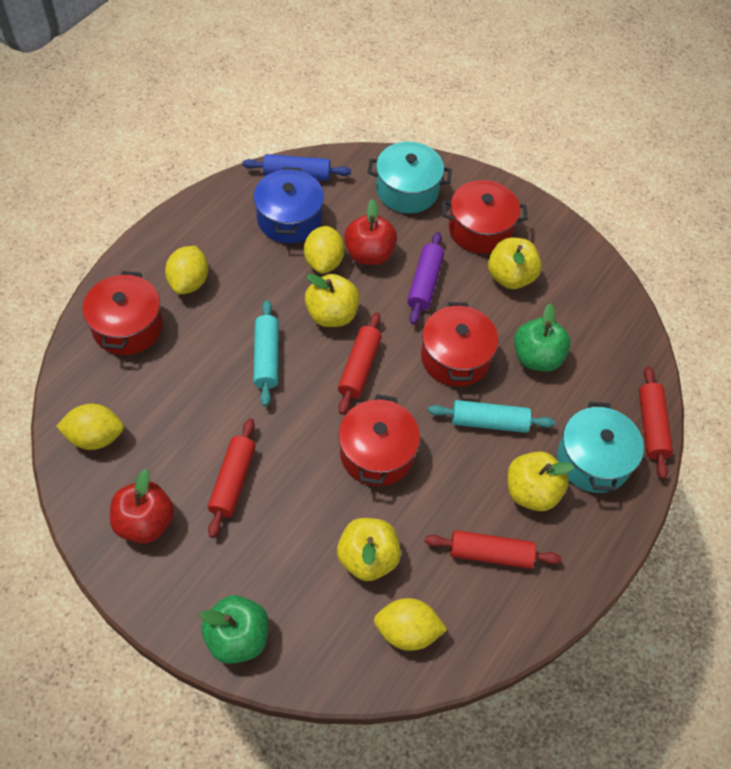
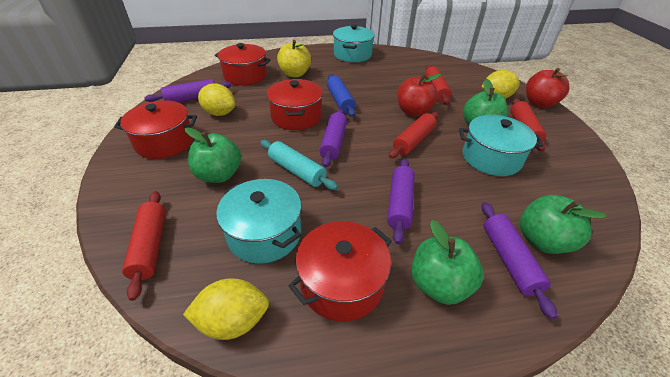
blue pot: [254,167,324,243] = 1 -> none = 0
green apple: [199,595,269,664] [514,303,571,372] = 2 -> [185,127,241,183] [411,220,484,305] [463,79,508,125] [520,195,607,254] = 4
purple rolling pin: [407,232,444,324] = 1 -> [145,79,231,102] [319,109,347,168] [387,159,415,244] [482,202,557,319] = 4
turquoise pot: [367,142,452,213] [557,402,644,493] = 2 -> [216,179,301,264] [333,24,375,62] [459,115,544,176] = 3
turquoise rolling pin: [253,300,279,407] [428,400,555,433] = 2 -> [260,140,338,190] = 1
yellow apple: [305,274,360,327] [337,518,401,581] [488,238,542,289] [507,451,575,511] = 4 -> [277,40,311,77] = 1
yellow lemon: [56,404,124,450] [165,246,208,294] [304,226,345,274] [374,598,447,651] = 4 -> [183,278,269,340] [198,84,235,116] [482,70,520,98] = 3

